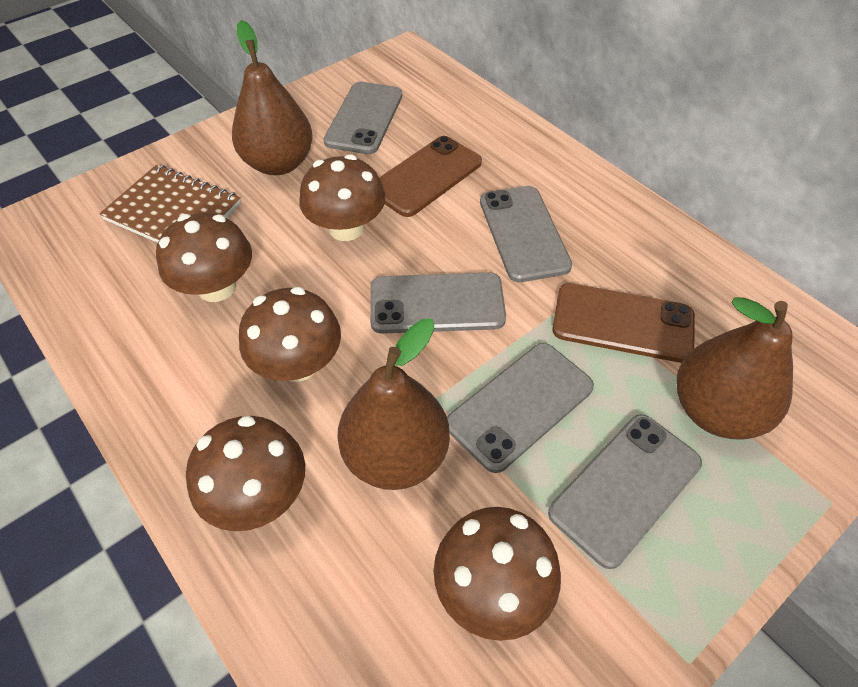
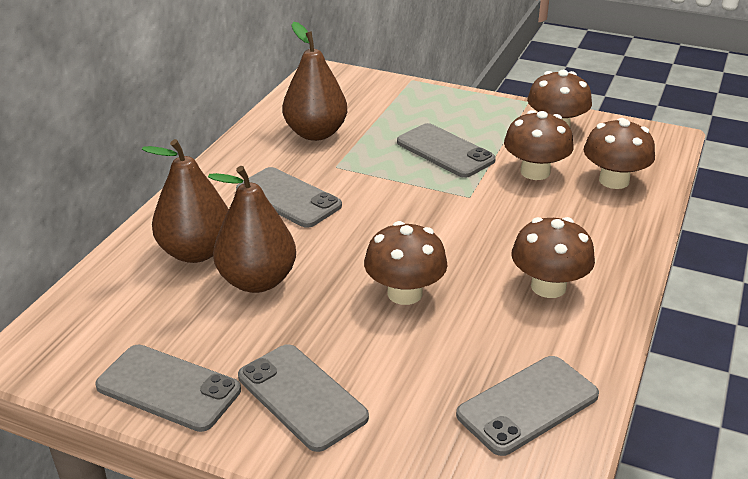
brown notebook: [99,165,241,243] = 1 -> none = 0
brown phone: [379,136,482,217] [552,283,695,363] = 2 -> none = 0

